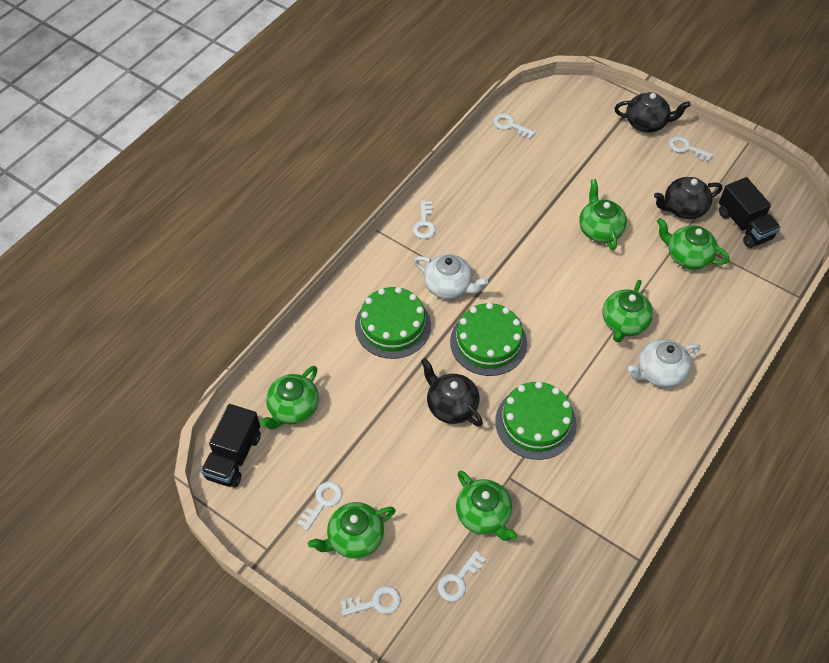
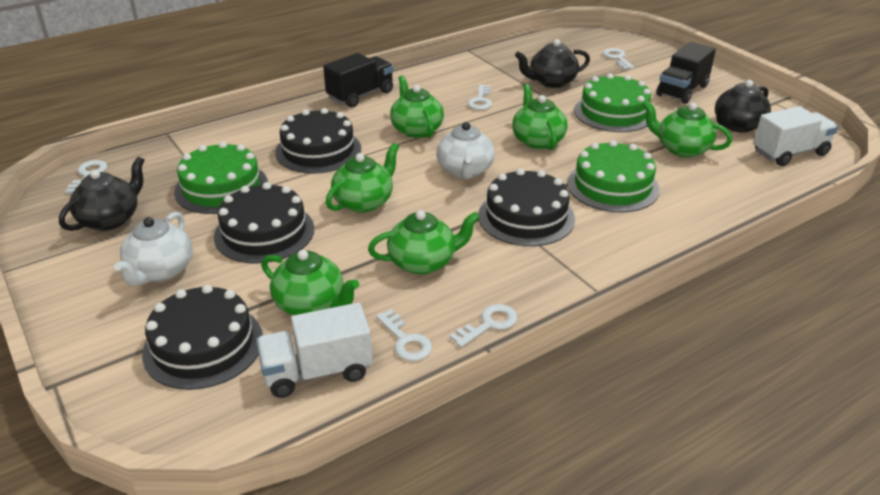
black cake: none = 0 -> [142,284,263,390] [214,182,314,264] [275,108,361,174] [478,168,575,246] = 4
white key: [297,482,342,531] [341,586,401,616] [413,201,436,239] [438,551,486,602] [494,113,536,140] [669,136,714,162] = 6 -> [65,160,107,194] [376,309,432,361] [450,304,517,348] [468,85,492,110] [603,48,634,70] = 5
white truck: none = 0 -> [256,303,373,398] [753,106,838,166] = 2

